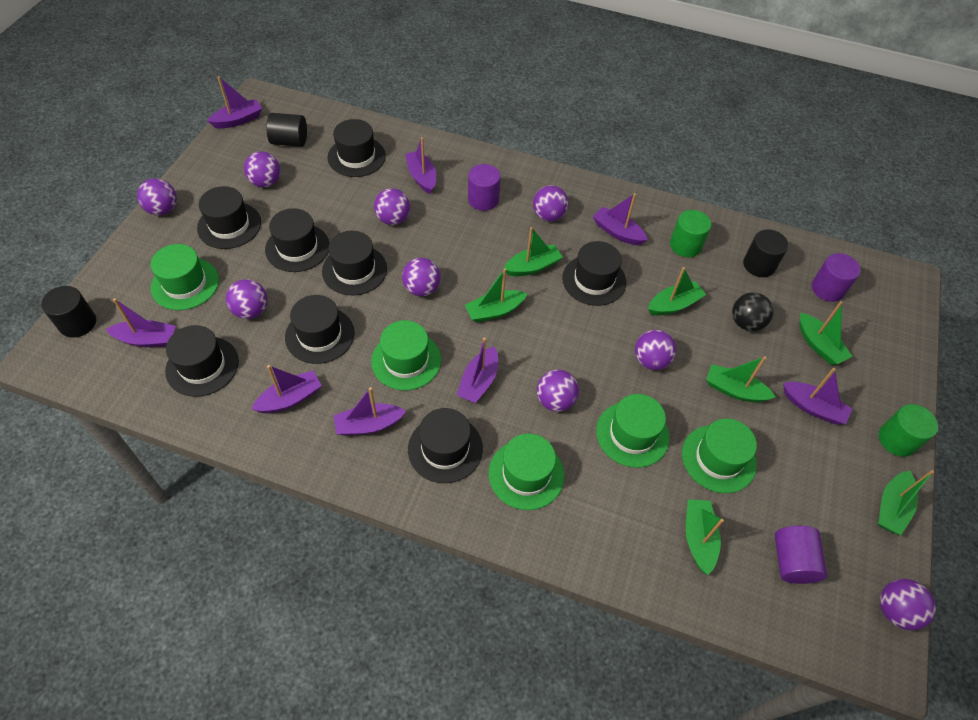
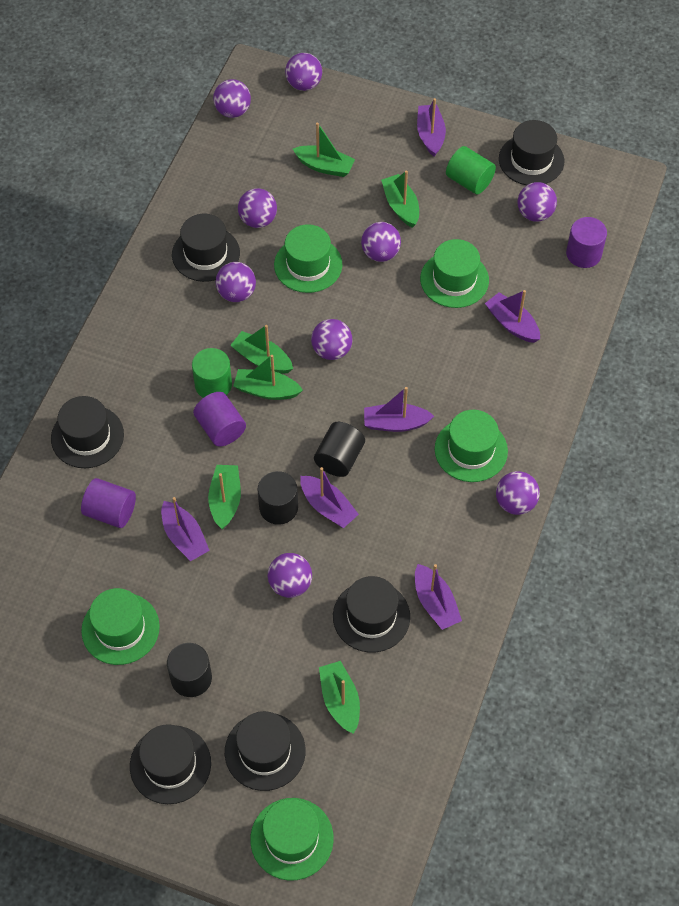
black ball: [732,292,773,331] = 1 -> none = 0
black hat: [165,325,239,397] [197,186,261,249] [265,208,329,272] [285,295,355,364] [322,231,387,295] [327,119,386,177] [408,408,483,483] [562,241,626,306] = 8 -> [51,396,124,468] [130,724,211,804] [172,214,240,282] [225,711,306,791] [333,576,410,653] [499,120,565,185] = 6
green boat: [465,268,527,323] [503,227,563,276] [648,267,706,315] [686,500,724,575] [706,356,775,403] [800,301,853,365] [878,470,934,535] = 7 -> [208,465,241,529] [230,325,293,374] [233,355,303,400] [293,122,355,177] [319,661,360,734] [381,171,419,228] = 6
purple boat: [106,299,176,347] [207,77,262,129] [251,365,322,413] [333,387,406,436] [405,137,436,194] [457,337,498,403] [593,193,648,245] [783,368,852,424] = 8 -> [161,497,210,561] [300,467,359,528] [364,387,434,432] [415,564,462,630] [417,98,446,157] [485,290,540,343] = 6

